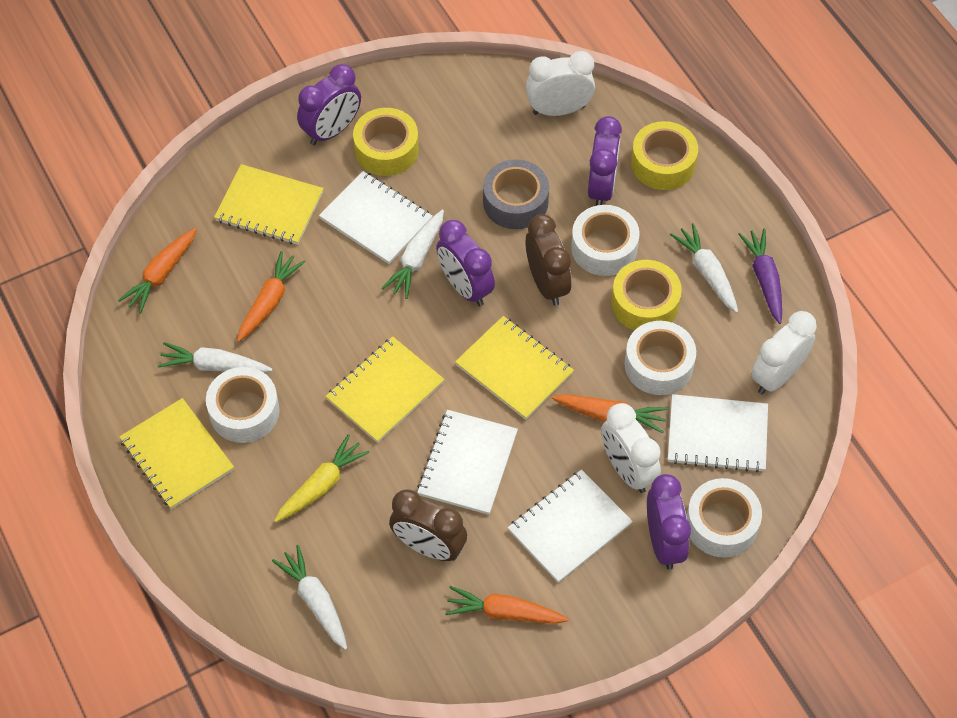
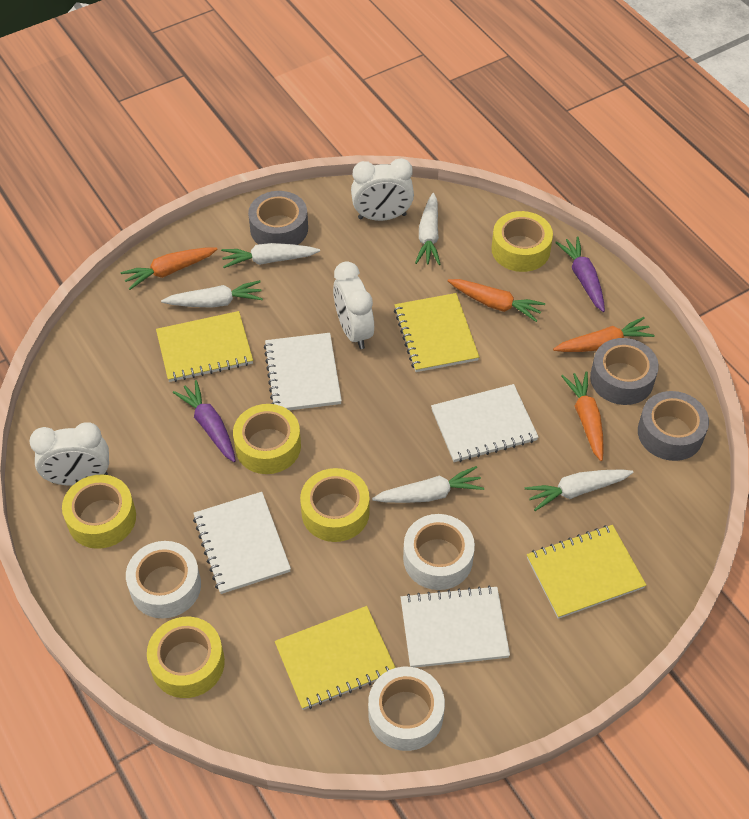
brown clock: [389,490,467,561] [526,214,571,306] = 2 -> none = 0
grey tape: [483,159,549,229] = 1 -> [248,191,308,245] [590,338,659,405] [638,391,709,461] = 3
purple carrot: [738,228,782,324] = 1 -> [173,380,236,462] [555,236,605,312] = 2
purple clock: [297,64,361,145] [436,220,495,306] [588,116,622,206] [647,474,691,570] = 4 -> none = 0
white carrot: [157,342,272,373] [272,545,347,650] [382,210,444,299] [670,223,738,313] = 4 -> [161,280,263,308] [221,243,320,268] [372,466,484,503] [415,193,440,265] [525,469,634,511] = 5
white tape: [206,367,280,443] [571,205,640,276] [624,321,696,395] [686,478,762,558] = 4 -> [126,541,201,618] [368,667,445,751] [403,514,475,590] = 3
yellow carrot: [274,434,370,522] = 1 -> none = 0
yellow tape: [353,108,419,176] [611,260,682,330] [631,121,698,190] = 3 -> [62,474,136,549] [147,617,225,698] [233,404,301,474] [300,468,370,542] [491,211,553,272] = 5

